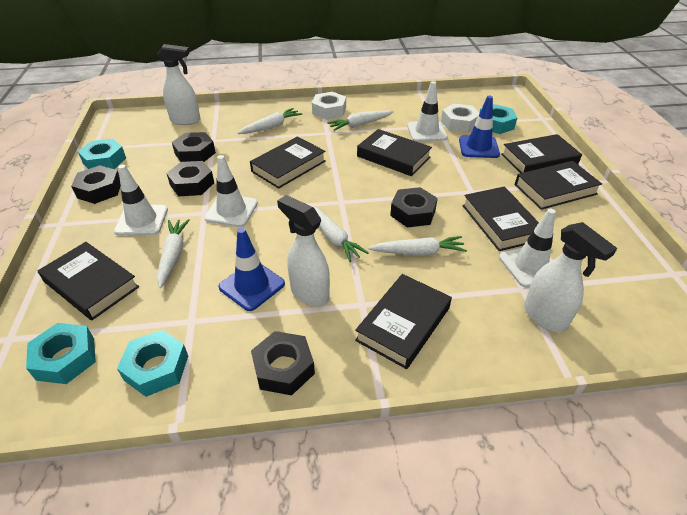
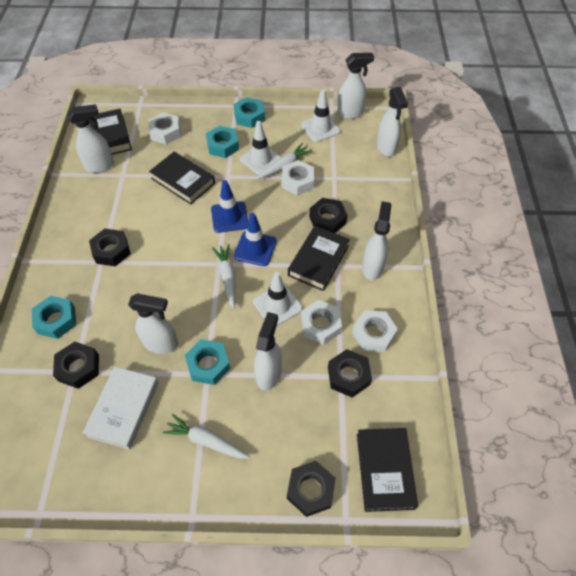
black book: [38,242,139,321] [250,136,326,189] [355,274,452,369] [357,129,432,176] [462,186,539,251] [501,134,582,173] [515,161,602,210] = 7 -> [89,109,132,155] [149,152,215,204] [288,226,350,291] [357,428,418,512] = 4
white book: none = 0 -> [82,366,159,450] = 1
white carrot: [157,219,190,288] [238,108,302,134] [312,206,369,262] [327,110,393,131] [368,236,467,256] = 5 -> [163,414,250,458] [212,244,235,309] [257,143,312,180] = 3
white nut: [312,92,346,120] [441,103,480,133] = 2 -> [149,112,181,144] [282,160,314,195] [301,300,342,345] [352,310,398,352] = 4
white spray bottle: [157,44,200,125] [277,195,330,307] [524,222,617,333] = 3 -> [67,104,114,173] [128,293,178,354] [254,312,282,390] [337,53,374,119] [362,201,391,280] [377,87,408,157] = 6
white traffic cone: [114,165,168,236] [204,155,258,227] [407,81,448,142] [499,209,556,288] = 4 -> [240,121,281,175] [253,272,302,327] [301,89,340,142] = 3

